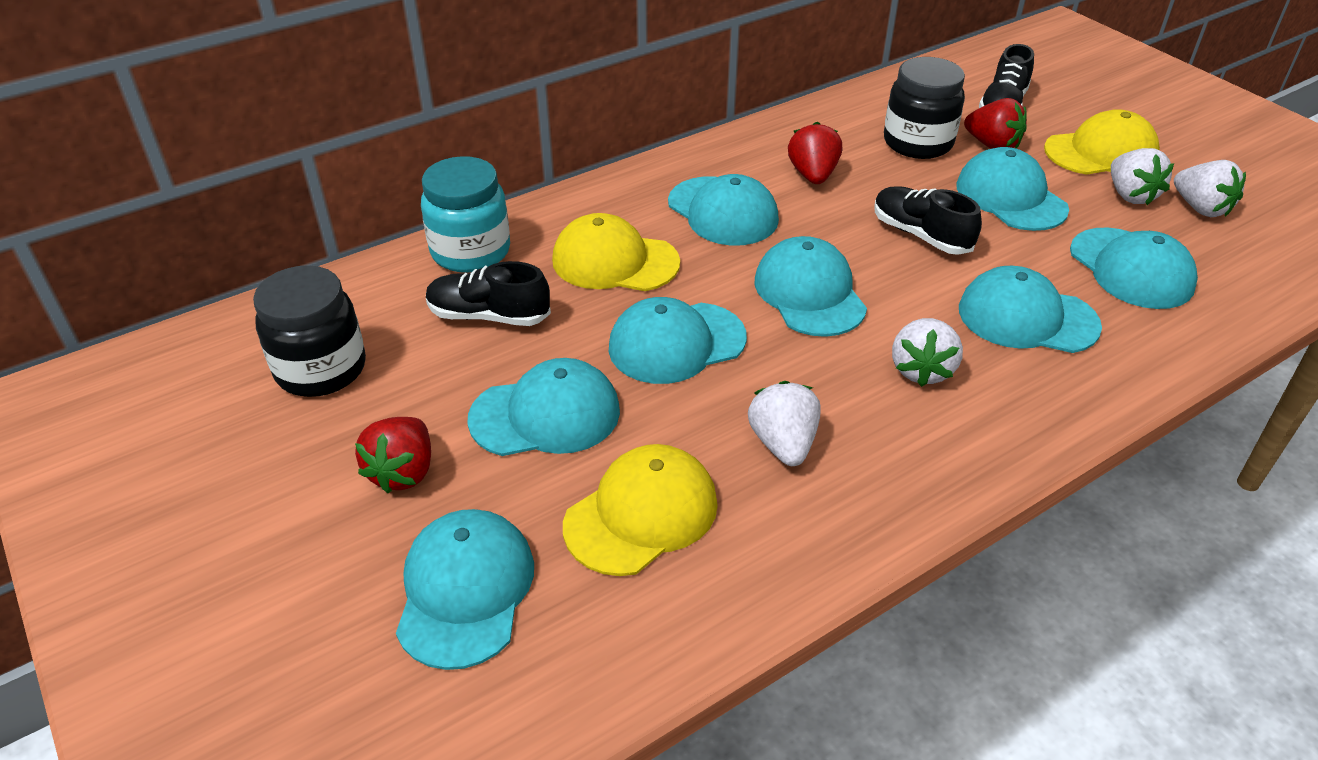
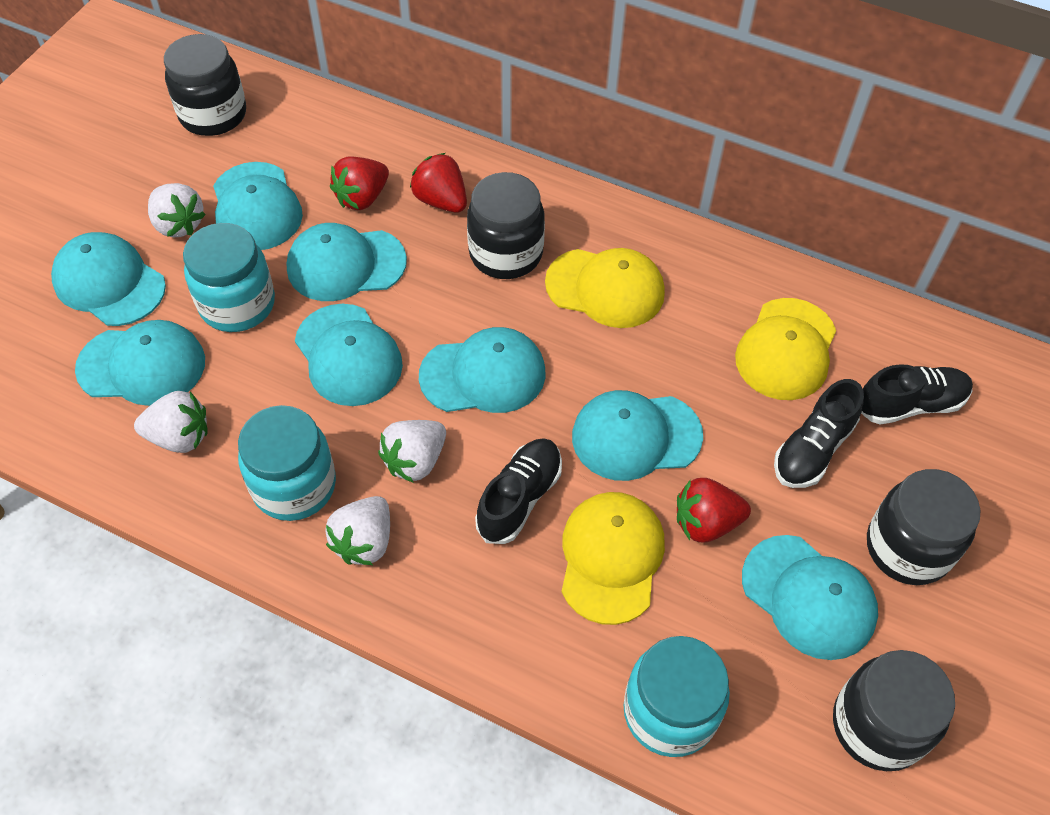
black jar: [253,265,366,397] [884,57,965,159] = 2 -> [164,34,246,136] [467,172,545,279] [833,650,955,771] [867,469,981,585] = 4
turquoise jar: [421,156,510,273] = 1 -> [183,223,275,332] [238,405,336,521] [624,636,730,757] = 3

